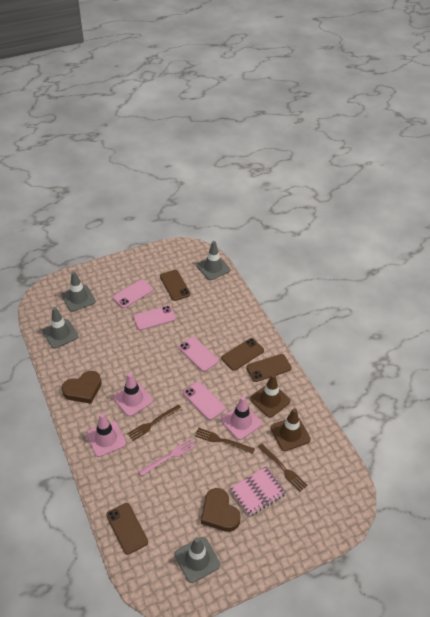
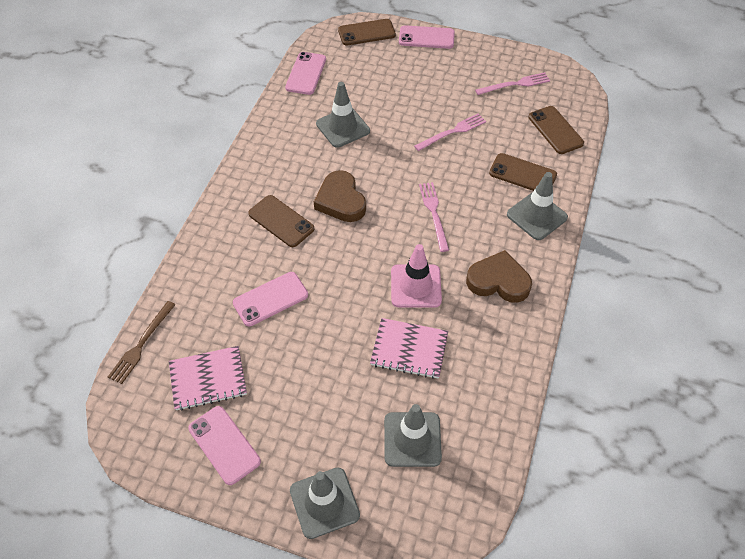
brown fork: [127,405,182,441] [195,428,255,454] [258,443,308,492] = 3 -> [108,301,175,384] = 1
brown traffic cone: [250,374,291,417] [271,408,311,451] = 2 -> none = 0
pink fork: [138,439,196,476] = 1 -> [414,114,486,151] [419,182,449,252] [475,72,550,95] = 3
pink notebook: [230,466,287,516] = 1 -> [169,346,247,411] [370,318,448,379] = 2
pink traffic cone: [86,413,126,457] [113,373,153,417] [221,396,262,440] = 3 -> [391,244,442,308] = 1

